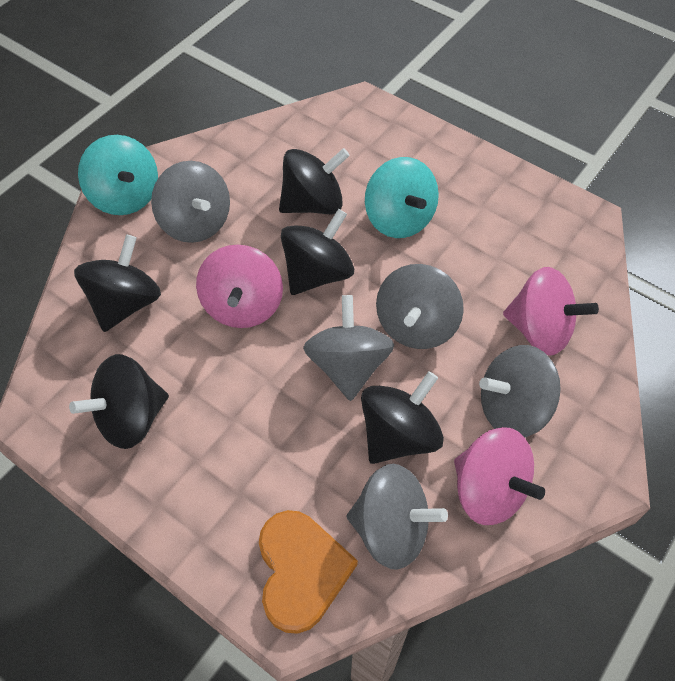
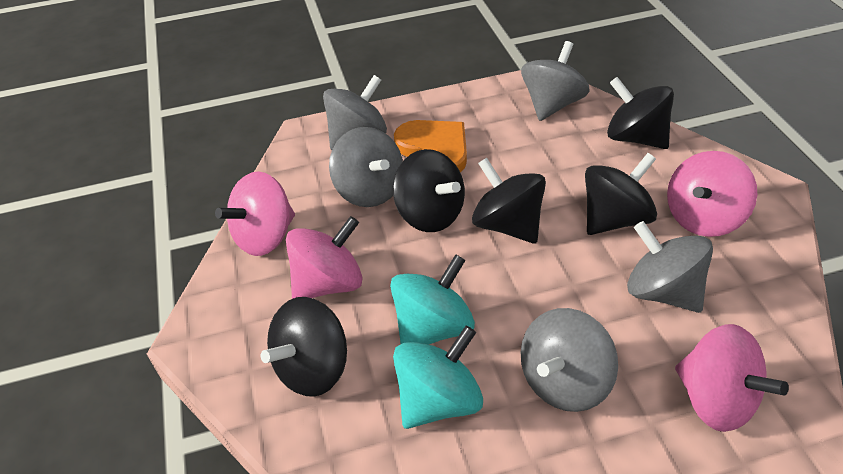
pink spinning top: [196,245,283,328] [454,427,545,525] [503,267,599,356] = 3 -> [215,171,295,256] [286,216,363,299] [667,151,757,237] [675,324,789,432] = 4

